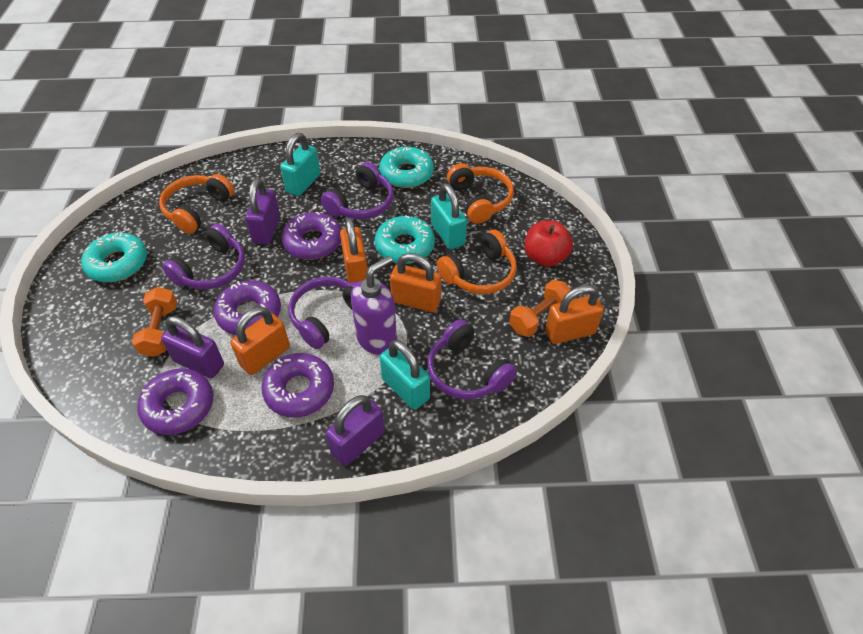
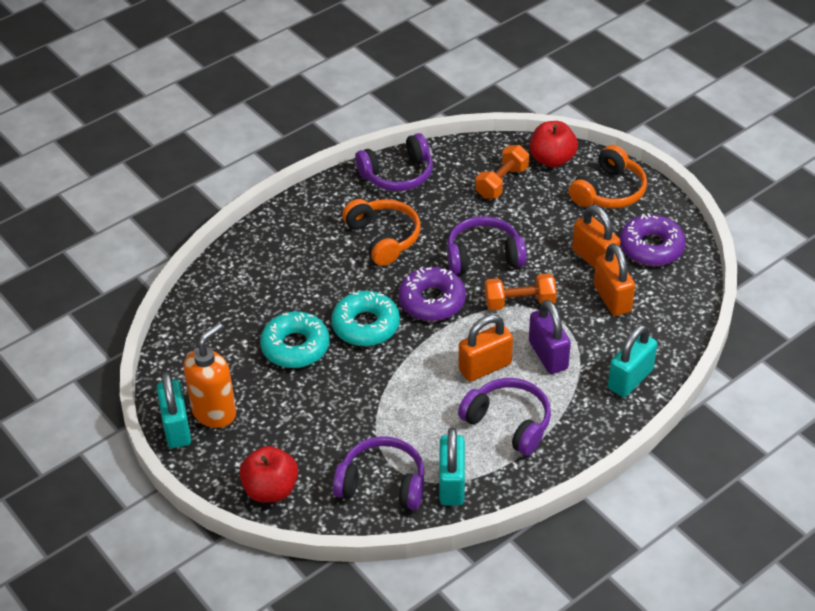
orange headphones: [159,174,234,234] [437,230,517,294] [447,163,514,224] = 3 -> [342,199,421,266] [569,145,647,208] = 2
orange padlock: [230,307,290,375] [340,217,368,283] [390,253,441,312] [545,285,604,344] = 4 -> [459,315,513,382] [572,205,621,268] [594,243,635,316] = 3
orange soap dispenser: none = 0 -> [184,323,236,428] = 1
purple donut: [137,368,213,435] [214,280,281,335] [261,353,334,417] [282,211,341,260] = 4 -> [398,267,466,321] [620,213,686,266] = 2
purple padlock: [161,316,224,378] [245,178,280,245] [326,395,385,466] = 3 -> [529,300,571,374] = 1
purple soap dispenser: [351,256,397,355] = 1 -> none = 0
red apple: [524,220,573,267] = 1 -> [240,446,298,503] [530,121,578,167] = 2
turquoise donut: [81,233,147,282] [375,215,435,264] [379,147,434,188] = 3 -> [260,311,330,368] [331,291,400,346] = 2

